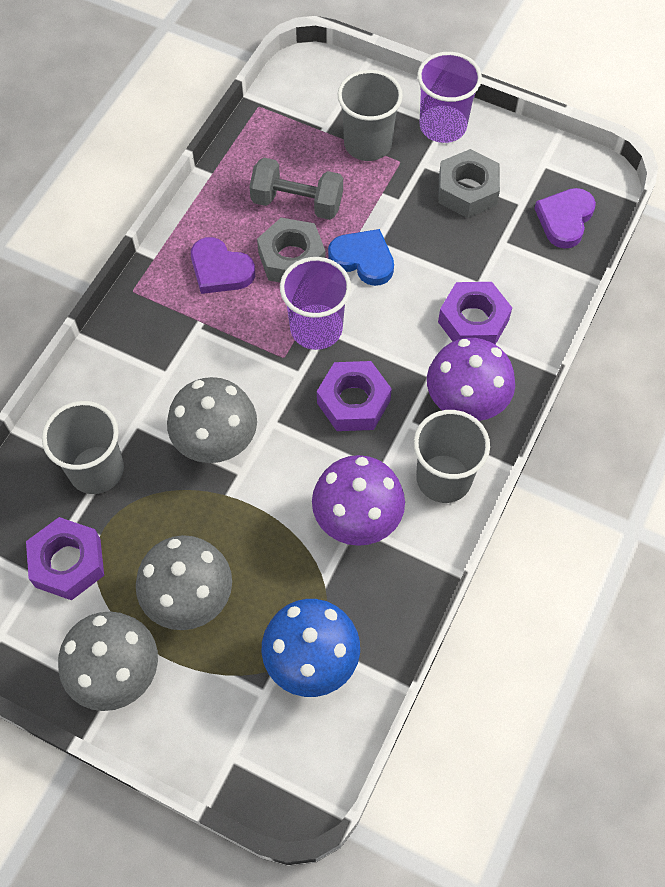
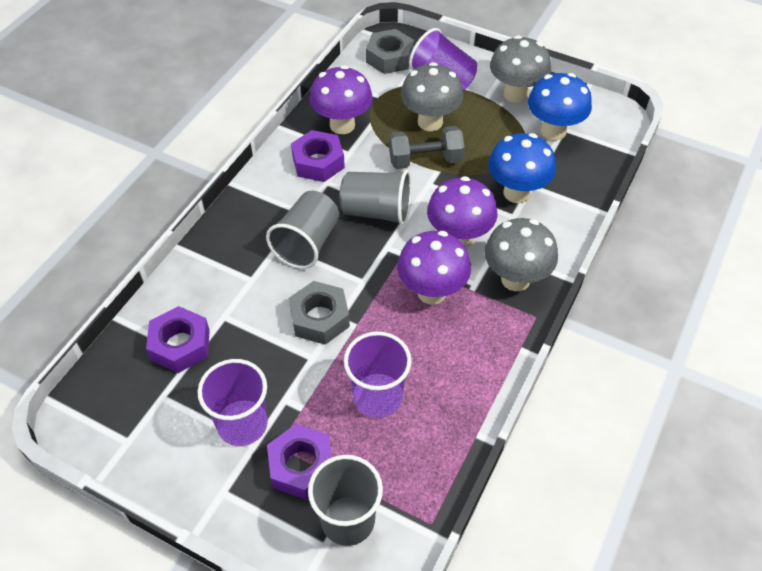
blue heart: [328,229,394,286] = 1 -> none = 0
blue mushroom: [261,599,360,697] = 1 -> [488,133,556,203] [528,73,592,141] = 2
purple cup: [280,257,351,350] [417,52,482,143] = 2 -> [197,359,268,446] [344,331,412,418] [409,28,477,91] = 3
purple heart: [191,237,255,294] [534,188,596,249] = 2 -> none = 0
purple mushroom: [312,455,405,546] [427,338,515,421] = 2 -> [310,65,373,134] [397,231,471,305] [427,176,498,248] = 3

